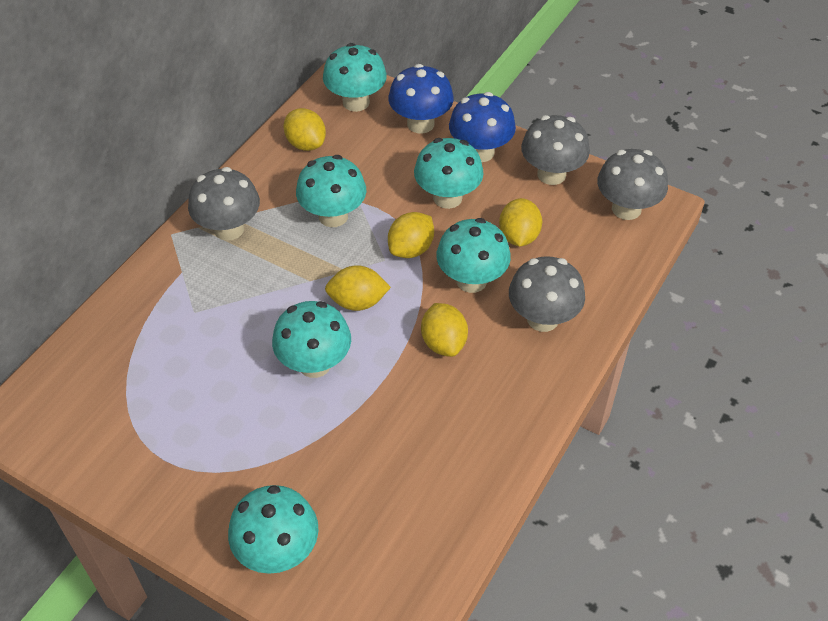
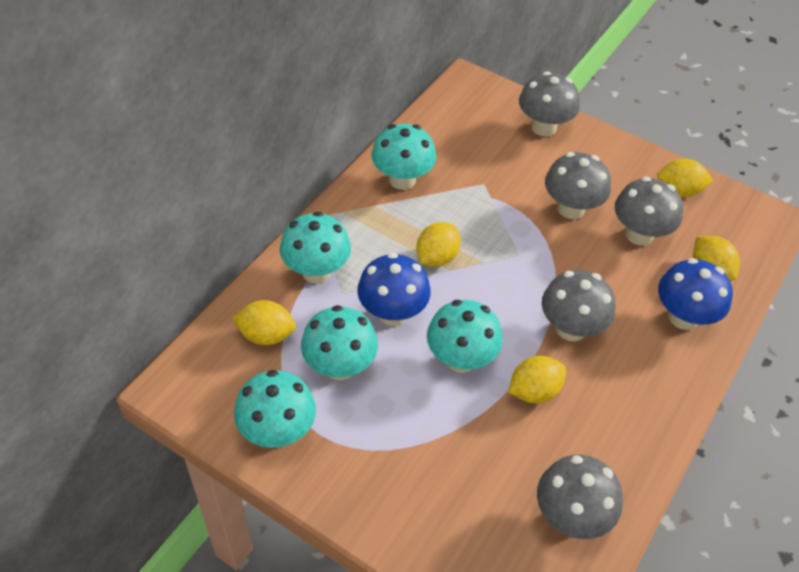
grey mushroom: [188,167,260,241] [509,256,585,332] [521,115,590,185] [597,149,668,220] = 4 -> [519,71,580,136] [537,454,623,539] [542,270,615,341] [545,152,611,219] [615,177,683,246] = 5
turquoise mushroom: [228,485,318,574] [272,301,351,378] [296,155,366,227] [323,43,387,112] [414,138,484,209] [436,218,511,293] = 6 -> [234,370,316,448] [280,212,351,283] [301,305,378,380] [371,124,436,190] [427,300,503,373] = 5

